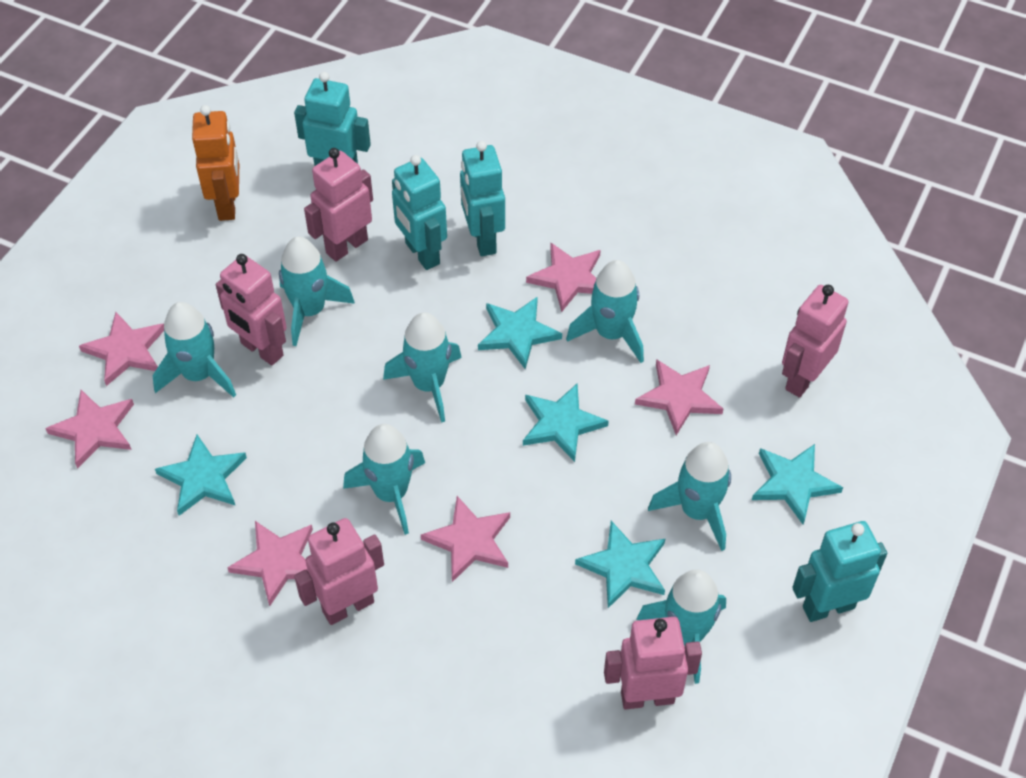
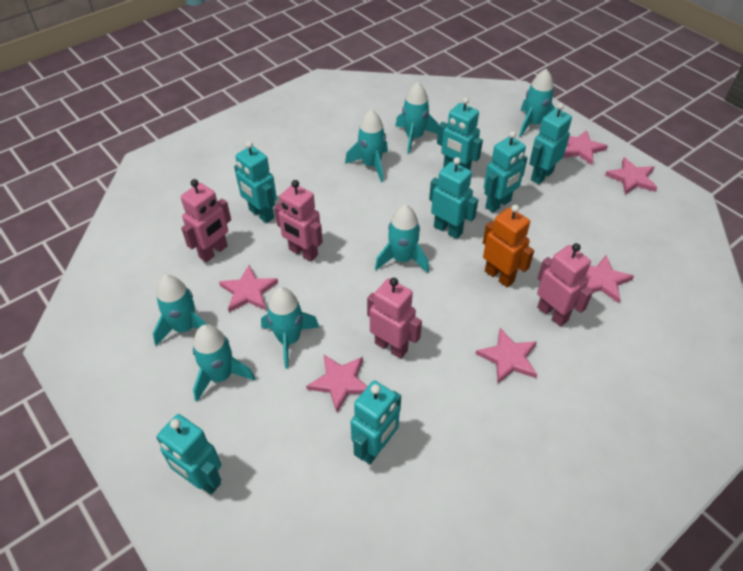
pink robot: [216,254,287,365] [294,518,384,625] [304,148,373,262] [604,617,702,710] [782,285,849,398] = 5 -> [181,179,231,262] [274,180,323,262] [367,278,422,359] [537,243,593,327] = 4
turquoise robot: [294,72,371,166] [392,155,447,270] [460,141,505,256] [792,521,888,622] = 4 -> [156,414,221,495] [234,141,277,223] [351,380,401,464] [429,157,478,239] [437,97,483,170] [484,131,527,213] [529,103,572,184] = 7
turquoise star: [155,435,247,516] [478,296,562,369] [523,384,609,462] [575,521,665,608] [752,444,843,525] = 5 -> none = 0

